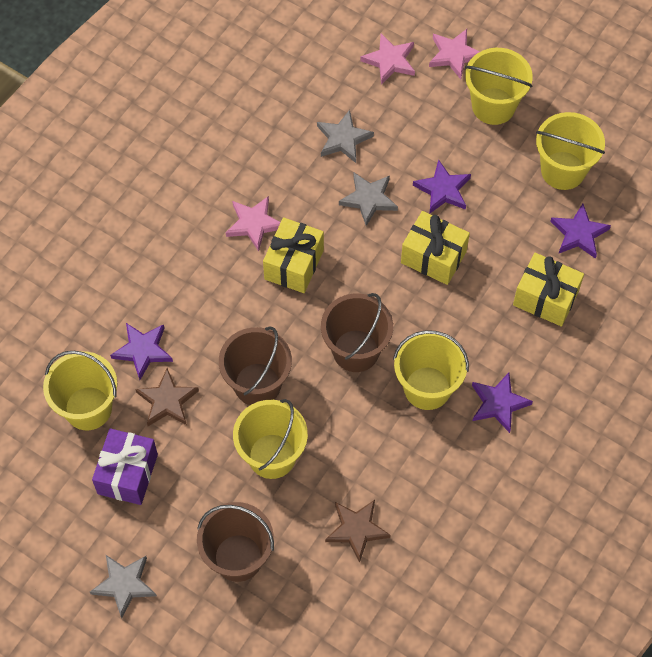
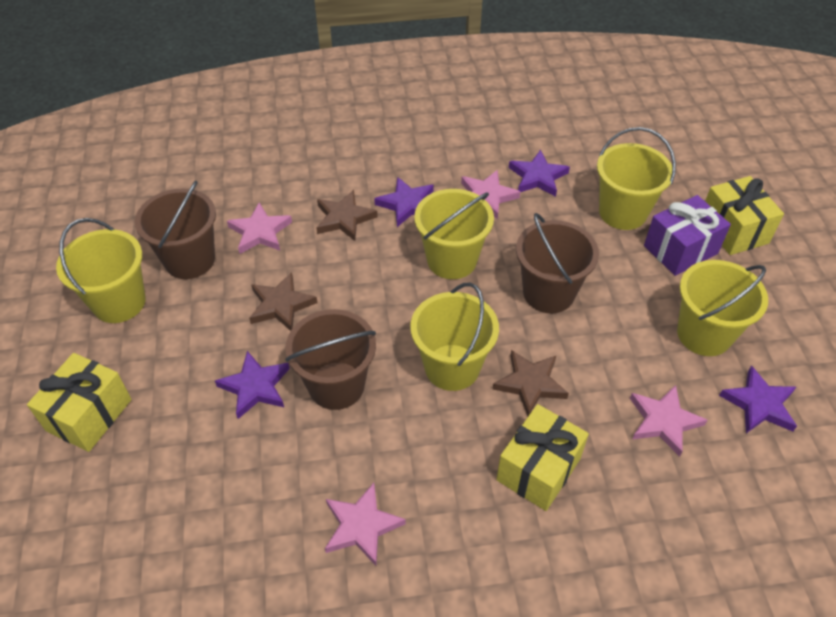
brown star: [135,368,199,426] [325,500,391,563] = 2 -> [249,272,317,331] [317,190,378,241] [493,350,569,417] = 3
grey star: [90,555,157,618] [317,110,374,163] [339,173,398,226] = 3 -> none = 0
pink star: [226,196,281,252] [360,34,415,85] [429,29,480,79] = 3 -> [227,202,292,254] [325,483,406,566] [461,170,520,220] [630,385,707,457] = 4

